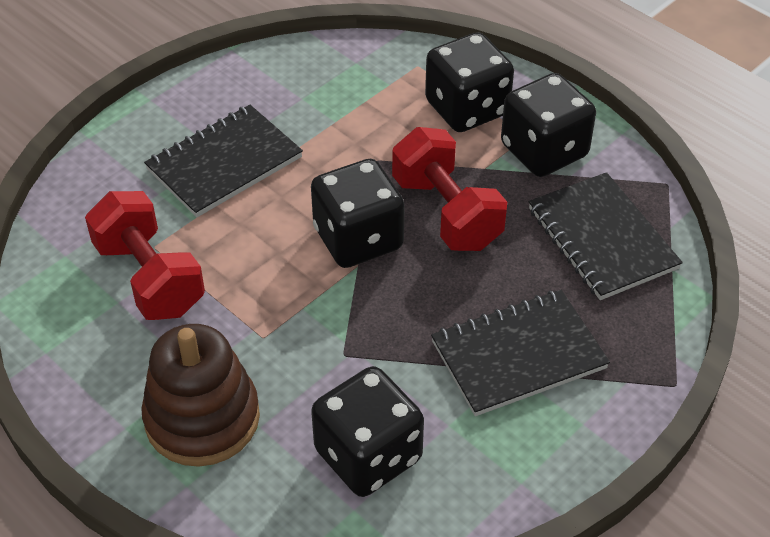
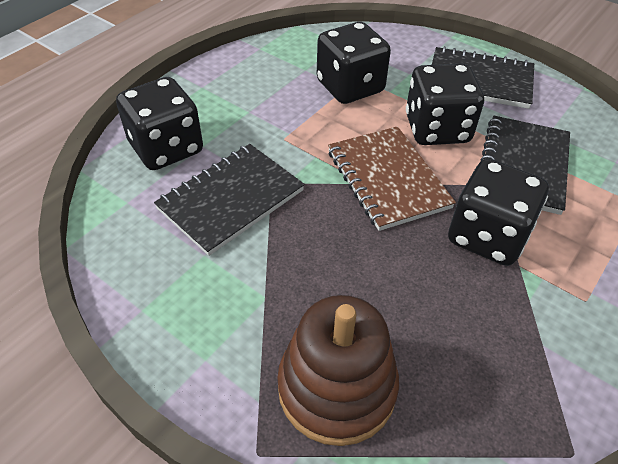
brown notebook: none = 0 -> [328,126,456,231] = 1
red dumbbell: [85,191,205,320] [392,127,507,251] = 2 -> none = 0

